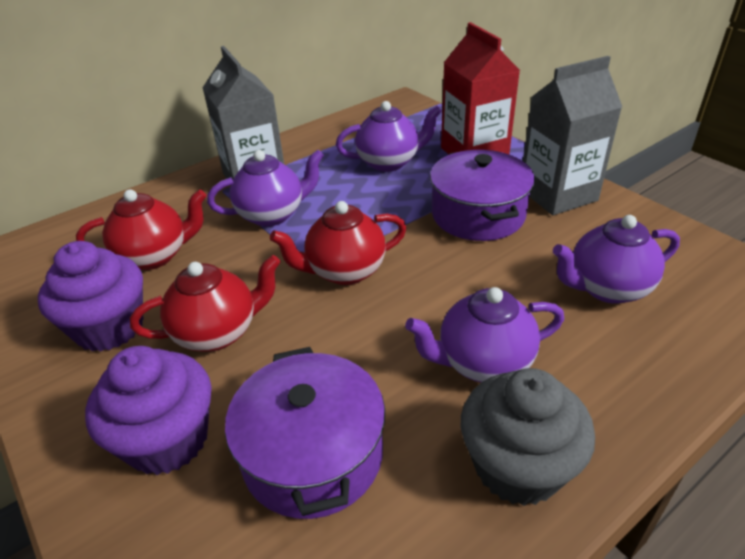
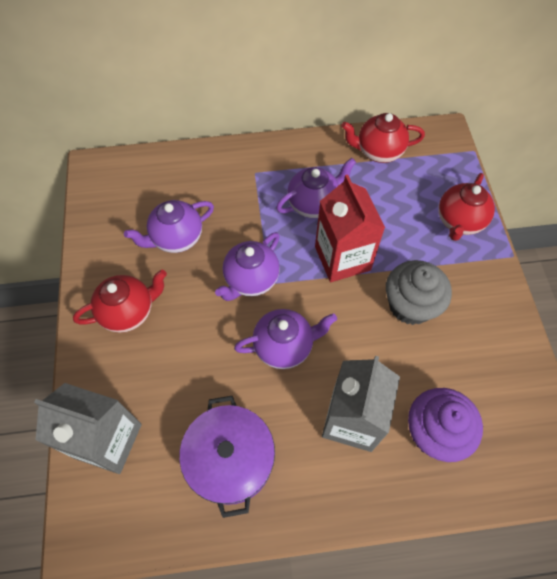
purple cupcake: [38,241,143,352] [85,346,211,475] = 2 -> [408,388,483,462] = 1
purple pot: [225,347,385,519] [430,150,535,241] = 2 -> [179,396,275,518] = 1

